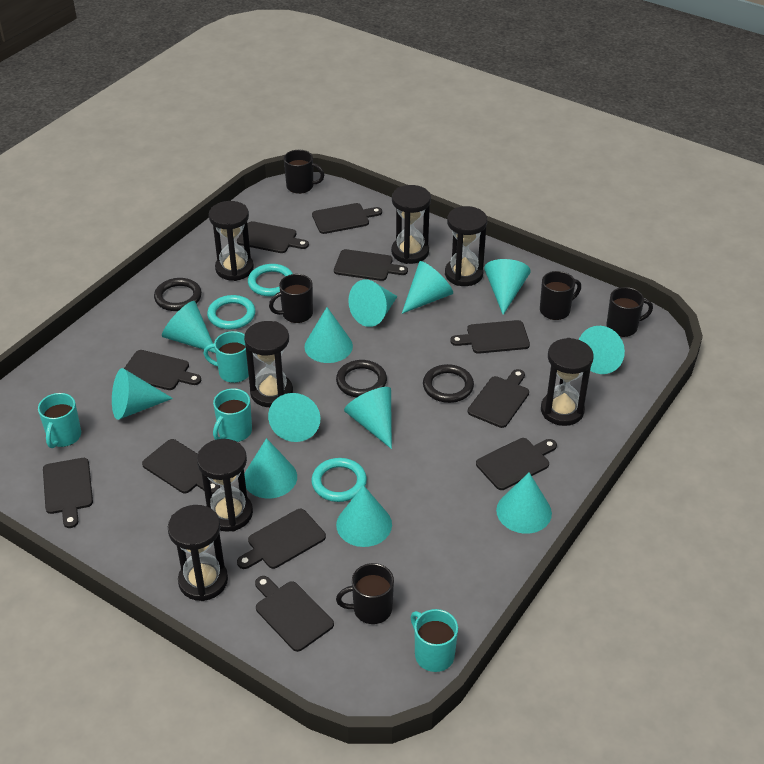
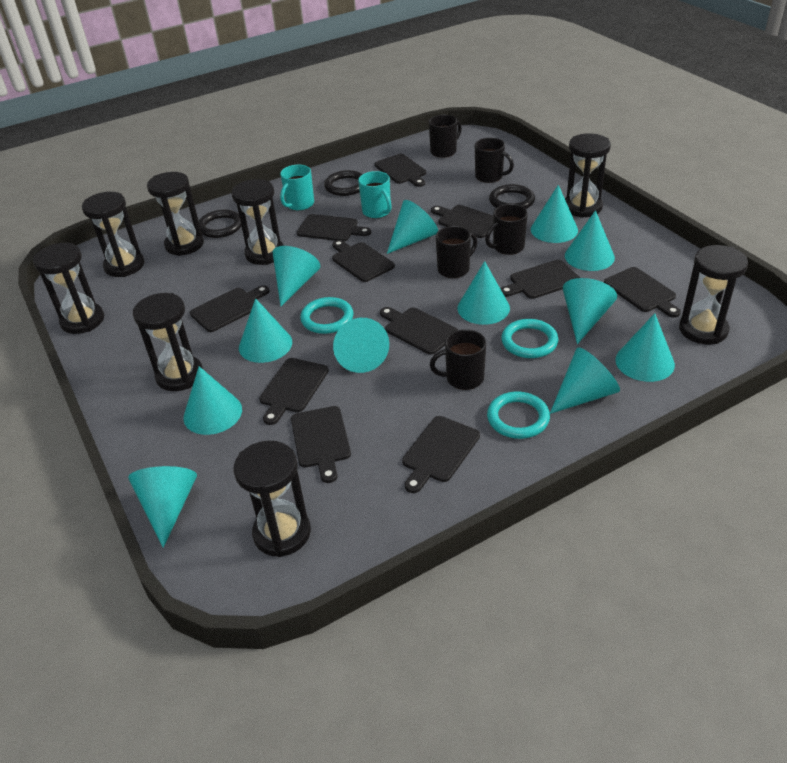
black hourglass: [168,505,228,601] [197,439,253,532] [209,201,254,281] [244,321,293,407] [391,185,431,264] [445,206,487,286] [541,338,594,426] = 7 -> [33,243,104,334] [82,192,144,277] [133,293,203,391] [147,172,204,256] [232,179,284,265] [234,441,311,557] [565,133,611,218] [679,245,748,344] = 8
turquoise mug: [38,393,81,448] [204,331,249,383] [213,388,252,442] [411,609,458,672] = 4 -> [280,165,314,211] [358,171,392,218] = 2

